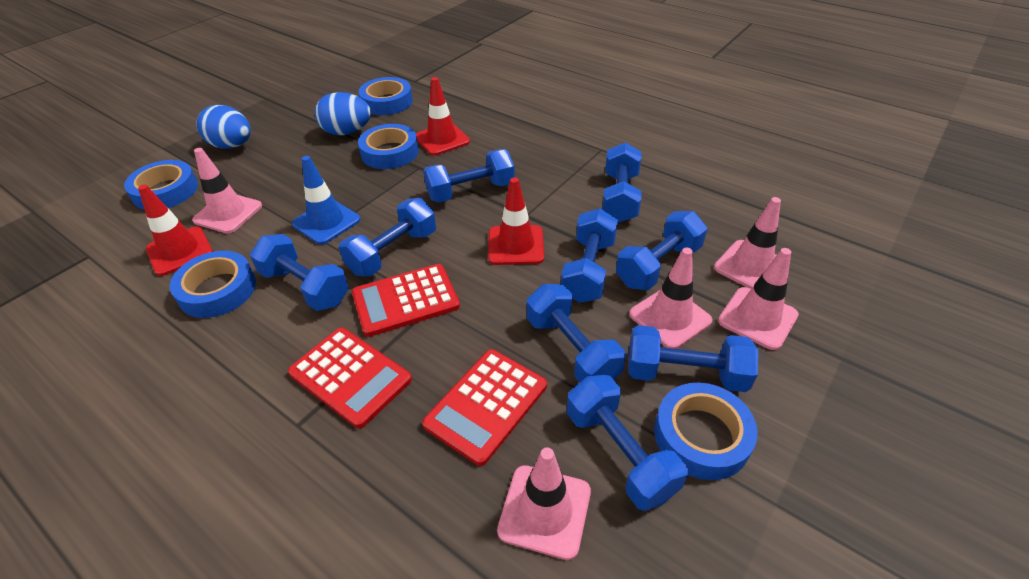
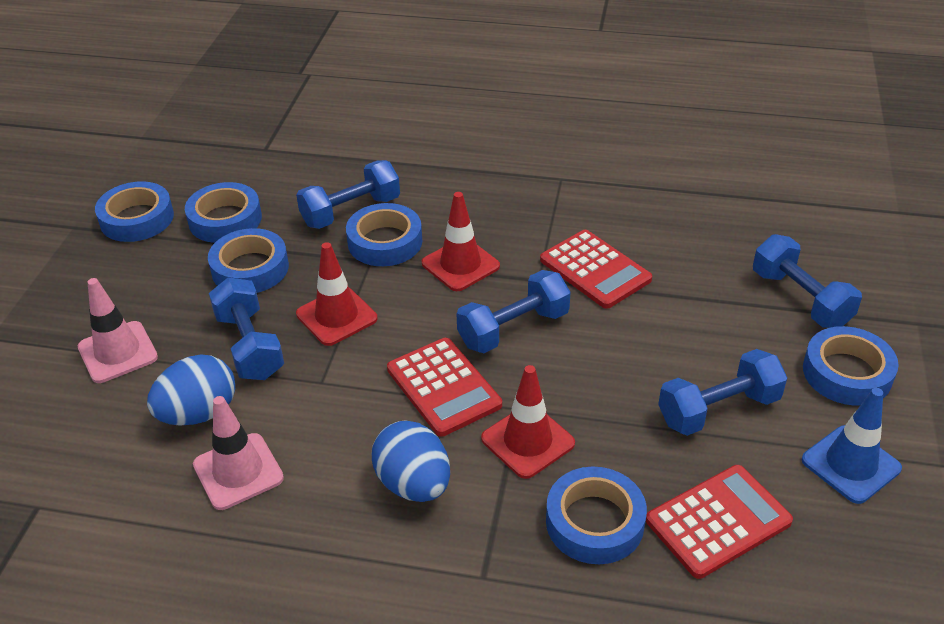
blue dumbbell: [250,234,349,311] [339,198,436,277] [423,149,515,203] [527,284,626,383] [561,208,618,303] [567,375,688,511] [602,142,642,223] [616,211,707,290] [628,325,759,392] = 9 -> [209,277,284,380] [296,160,400,229] [456,270,571,353] [658,349,787,436] [753,234,862,328] = 5
blue tape: [124,160,198,210] [170,251,256,318] [358,124,419,169] [359,77,413,115] [654,382,758,480] = 5 -> [95,181,174,242] [185,182,262,243] [208,228,289,293] [346,203,422,266] [546,467,647,564] [803,326,899,406] = 6
pink traffic cone: [192,148,262,233] [497,447,591,560] [629,248,712,349] [714,197,781,289] [718,248,799,350] = 5 -> [78,278,158,383] [193,396,284,510] = 2

